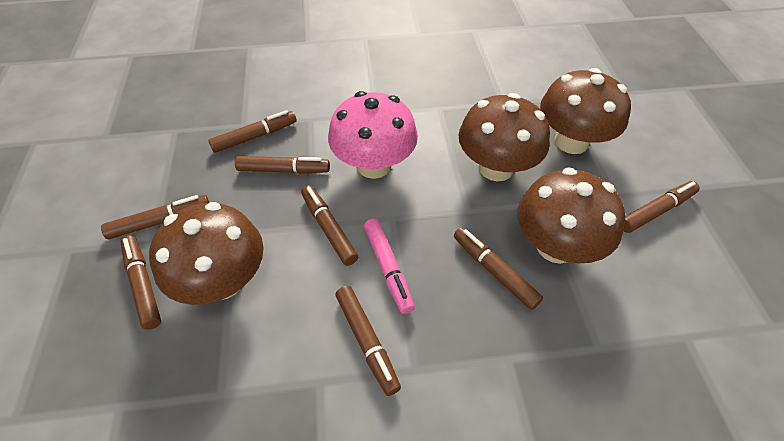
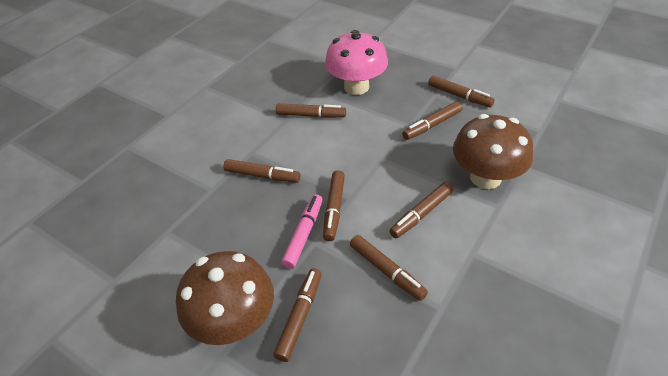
brown mushroom: [149,202,264,305] [459,93,550,181] [518,167,626,264] [540,68,631,154] = 4 -> [176,251,274,345] [453,114,533,189] = 2

